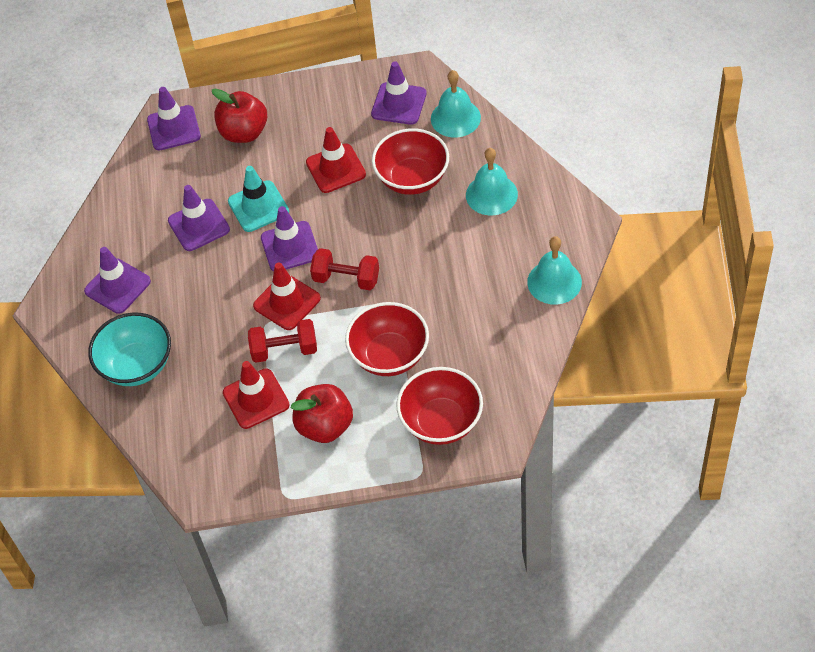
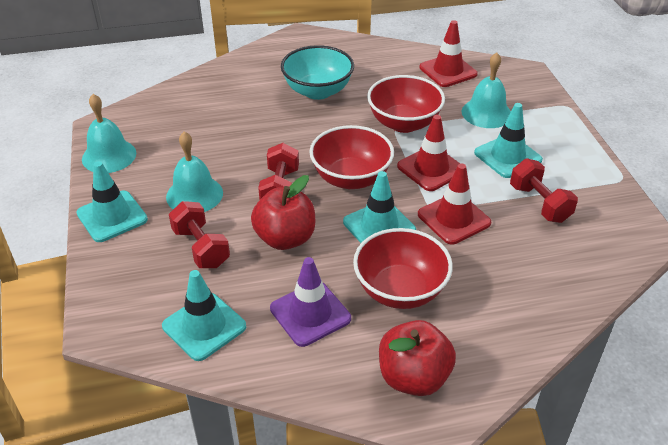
purple traffic cone: [84,247,151,314] [147,87,201,150] [168,185,230,251] [261,206,318,271] [371,61,427,125] = 5 -> [270,257,351,347] = 1
red dumbbell: [248,319,317,363] [310,248,379,290] = 2 -> [169,201,230,268] [258,143,299,200] [510,158,578,223] = 3
turquoise traffic cone: [228,166,289,232] = 1 -> [76,161,148,242] [162,270,246,361] [343,171,416,243] [474,103,543,178] = 4

